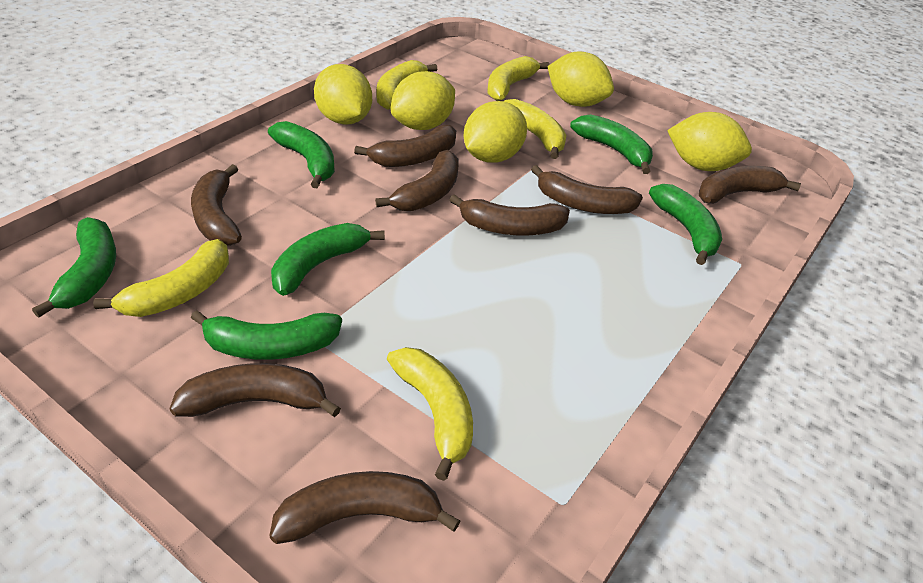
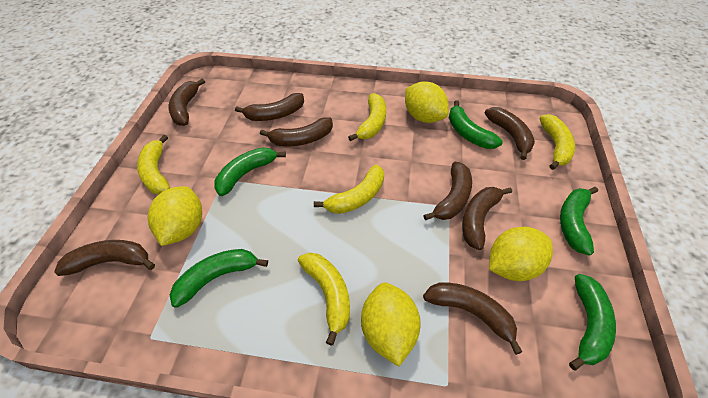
green banana: [32,217,116,318] [191,310,342,360] [268,121,335,188] [271,223,385,296] [570,114,653,174] [649,184,722,265] = 6 -> [170,249,268,308] [214,147,286,196] [449,100,503,149] [560,187,598,256] [569,274,616,371] = 5
yellow lemon: [314,64,372,125] [391,71,455,130] [464,101,527,163] [547,51,614,107] [667,112,752,171] = 5 -> [148,186,202,246] [361,283,420,367] [405,82,449,123] [489,227,553,281] = 4

